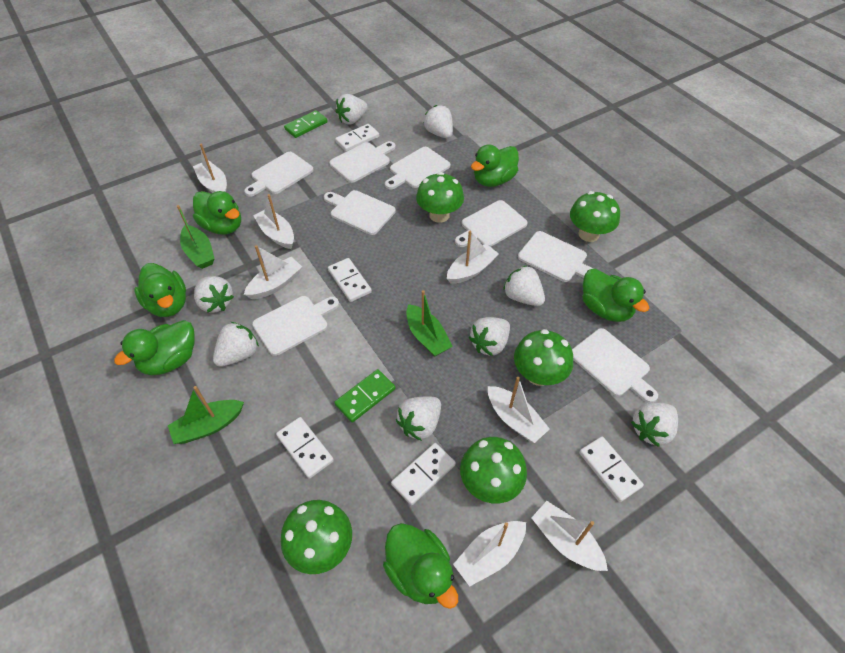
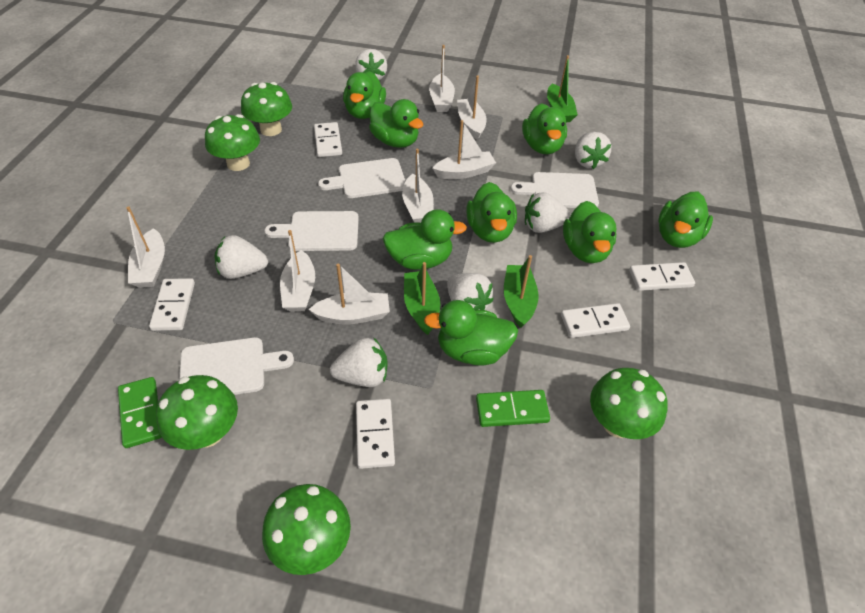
green duck: [114,320,195,375] [134,263,186,317] [193,191,241,235] [383,523,458,609] [471,144,519,187] [583,269,649,322] = 6 -> [343,71,386,119] [369,99,423,148] [383,209,467,270] [424,300,518,366] [466,182,517,243] [522,103,567,154] [563,201,616,263] [658,192,713,248] = 8
white cutting board: [244,152,314,197] [252,296,339,356] [324,190,396,235] [329,141,396,183] [385,147,450,189] [455,200,528,247] [518,231,593,282] [572,328,658,403] = 8 -> [179,337,294,395] [265,211,359,251] [318,158,405,198] [511,172,599,208] = 4
white strawberry: [194,276,234,313] [213,322,259,367] [335,94,368,124] [396,396,441,441] [424,105,453,138] [469,317,510,356] [503,265,545,306] [631,403,678,447] = 8 -> [214,235,268,279] [330,338,388,387] [355,49,387,80] [447,273,494,310] [525,192,571,233] [575,132,611,169] = 6

